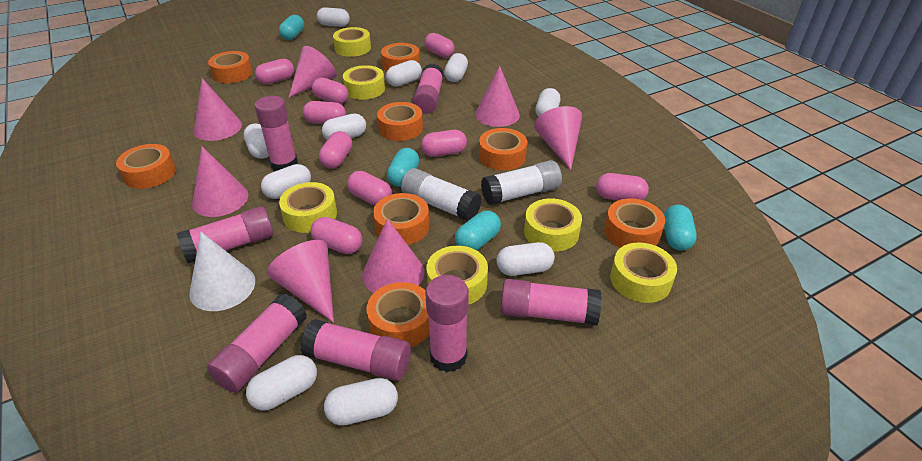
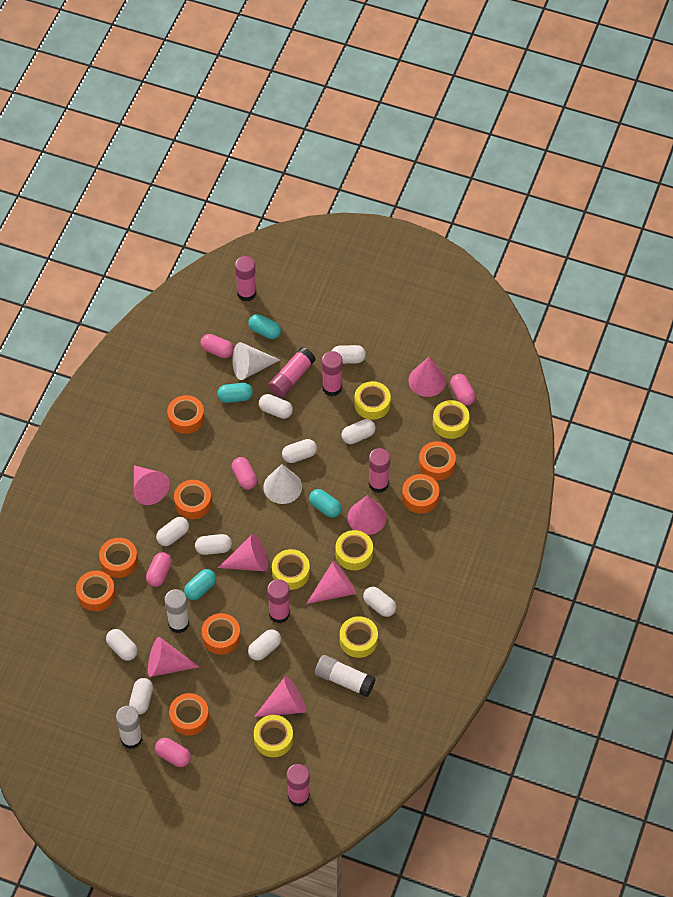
pink capsule: [255,59,294,84] [303,101,346,124] [310,217,362,254] [312,77,348,104] [319,131,352,168] [347,171,392,205] [421,130,467,157] [424,33,455,58] [596,173,649,200] = 9 -> [146,552,172,587] [155,738,191,767] [201,334,234,358] [232,457,257,490] [450,374,476,406] = 5
pink glue stick: [176,206,273,263] [207,293,307,392] [255,96,298,171] [300,319,411,381] [413,64,444,114] [425,275,469,372] [501,279,602,326] = 7 -> [235,256,256,302] [267,579,290,623] [268,347,316,397] [286,764,310,807] [322,351,343,396] [369,448,390,493] = 6
white cone: [189,232,255,311] = 1 -> [232,342,280,380] [263,464,302,504] = 2
white glue stick: [401,168,482,221] [481,160,562,205] = 2 -> [116,706,142,749] [164,589,189,633] [315,655,376,697] = 3

